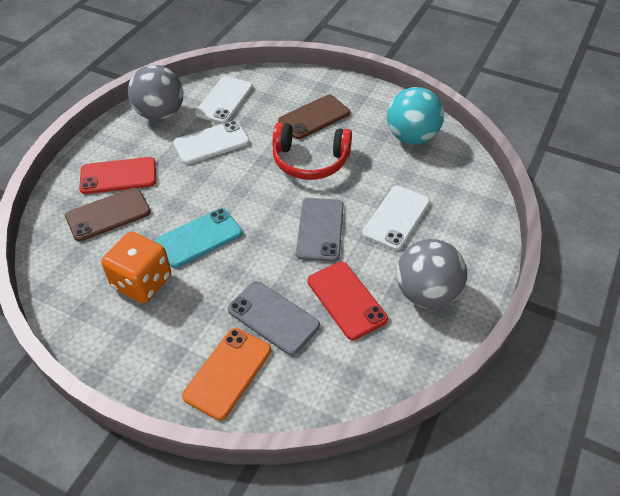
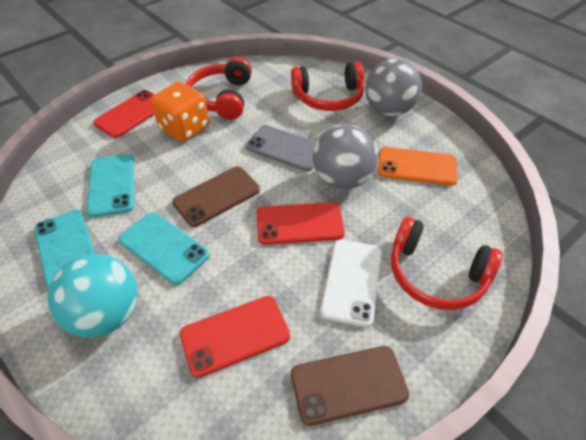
grey phone: [227,281,320,355] [296,198,344,262] = 2 -> [246,125,316,171] = 1
red headphones: [272,122,352,180] = 1 -> [186,57,252,120] [291,62,365,111] [391,217,502,310] = 3
red phone: [79,157,156,194] [308,262,388,340] = 2 -> [93,90,155,138] [180,296,290,378] [257,202,345,245] = 3
turquoise phone: [155,208,242,268] = 1 -> [34,210,95,288] [87,154,134,217] [119,212,210,285] = 3
white phone: [173,121,250,164] [195,76,253,124] [362,186,430,250] = 3 -> [320,239,382,327] = 1

